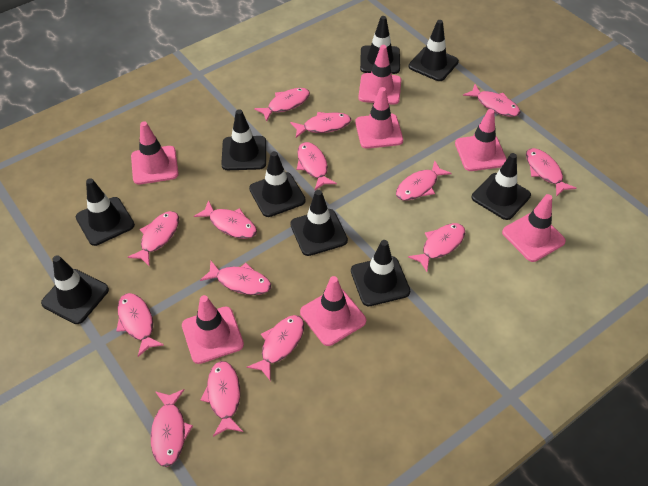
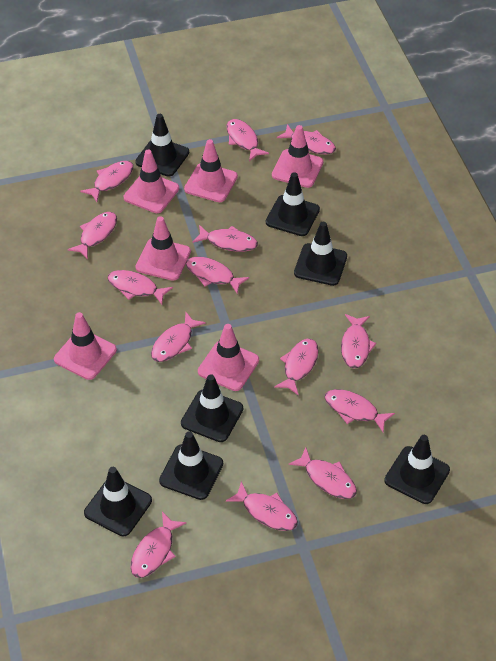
black traffic cone: [41,255,109,324] [76,178,135,246] [221,109,266,170] [249,151,306,217] [290,190,348,256] [351,240,410,306] [360,16,400,74] [409,20,459,81] [472,153,531,220] = 9 -> [84,467,152,537] [135,114,189,177] [159,431,223,500] [181,374,243,442] [266,172,320,236] [294,222,347,286] [384,435,450,504] = 7
pink traffic cone: [131,121,179,185] [182,295,244,364] [300,276,366,346] [355,87,403,149] [358,45,401,105] [455,109,507,171] [502,194,566,262] = 7 -> [54,312,117,380] [124,150,179,213] [135,216,191,281] [184,139,238,202] [198,324,259,391] [272,125,323,188] = 6

